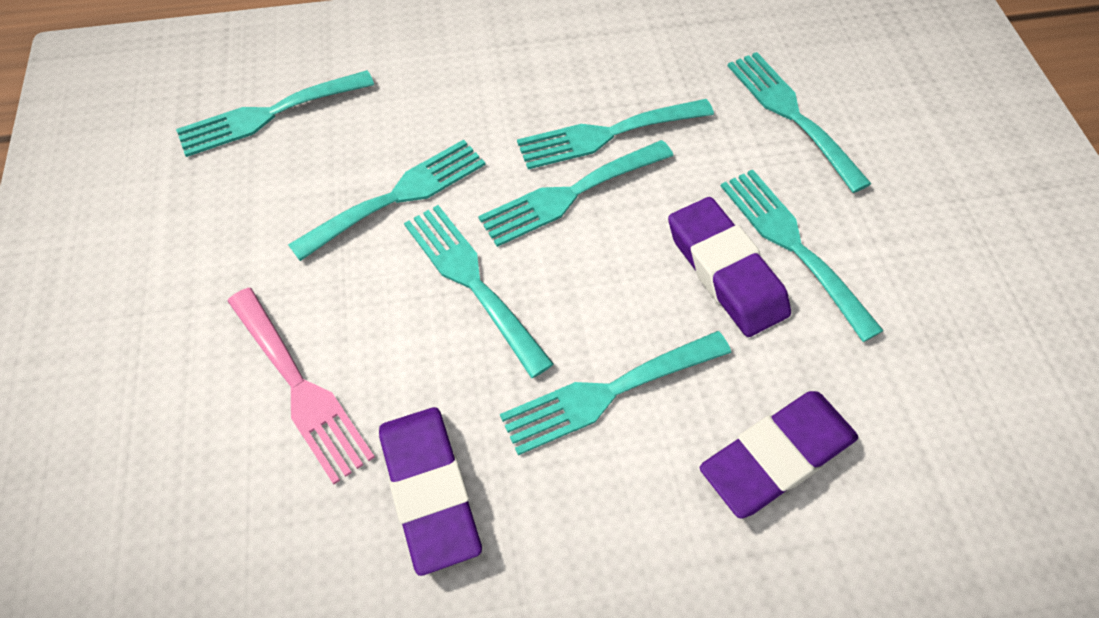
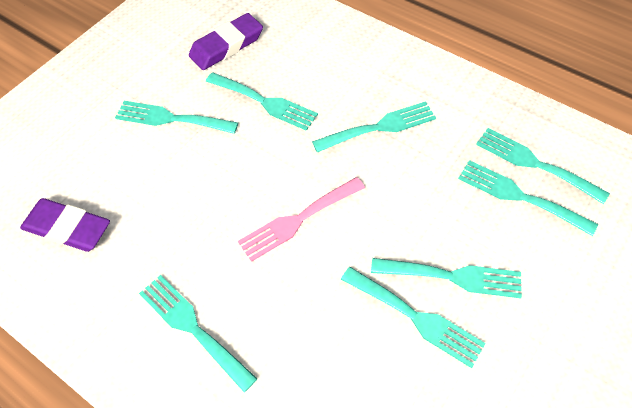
purple eraser: [379,407,482,576] [668,197,791,337] [700,391,858,519] = 3 -> [20,198,110,252] [189,13,263,70] = 2

